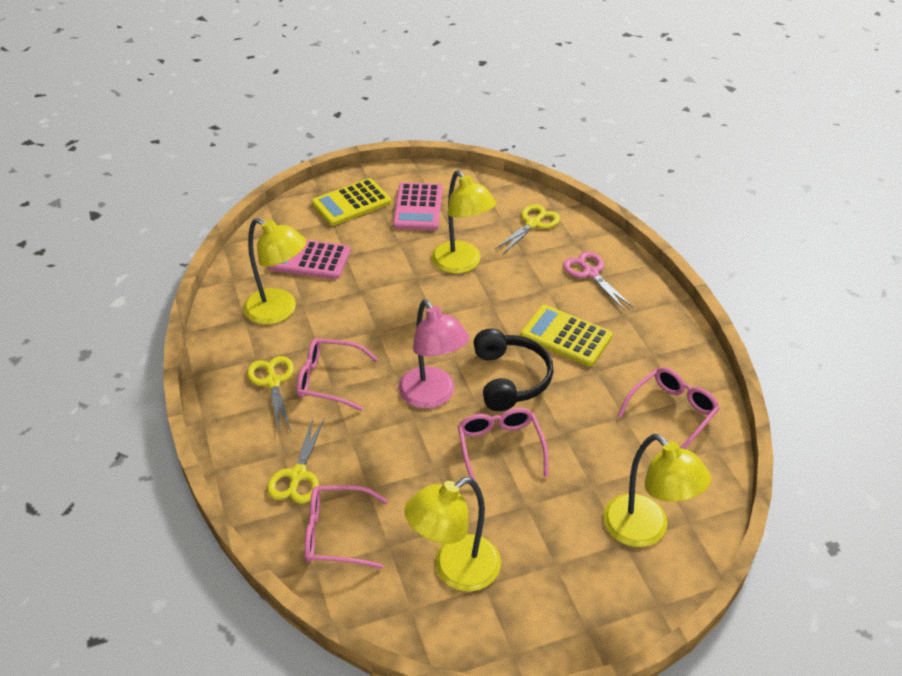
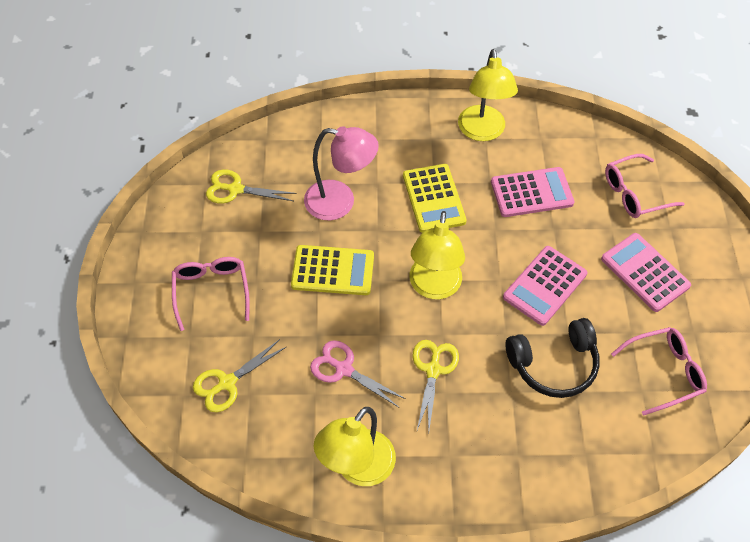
pink calculator: [268,240,351,279] [393,182,443,230] = 2 -> [491,167,575,217] [503,246,587,326] [601,233,691,312] = 3
pink glasses: [296,338,378,411] [304,485,388,569] [458,408,549,481] [617,367,720,449] = 4 -> [172,257,250,331] [605,154,685,218] [611,327,707,416] = 3
yellow lamp: [243,218,307,325] [404,477,501,592] [431,170,496,274] [603,434,711,547] = 4 -> [314,407,396,486] [410,211,465,299] [458,49,518,141] = 3

